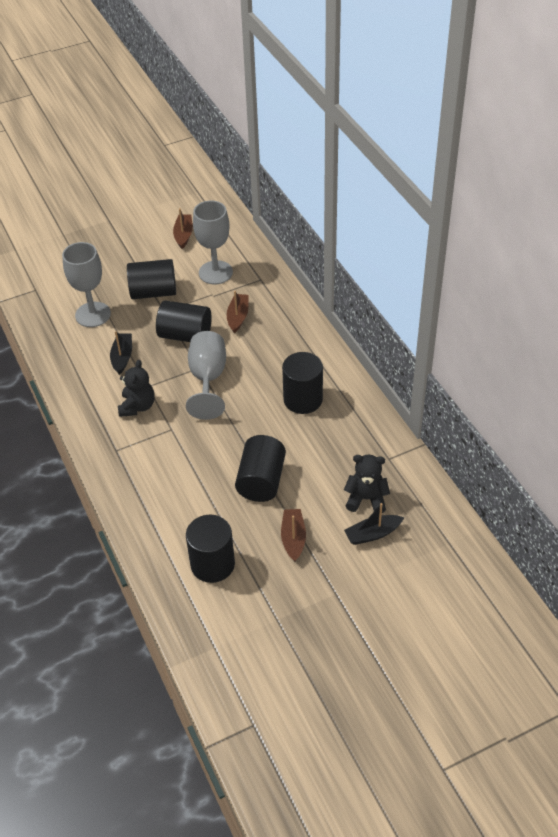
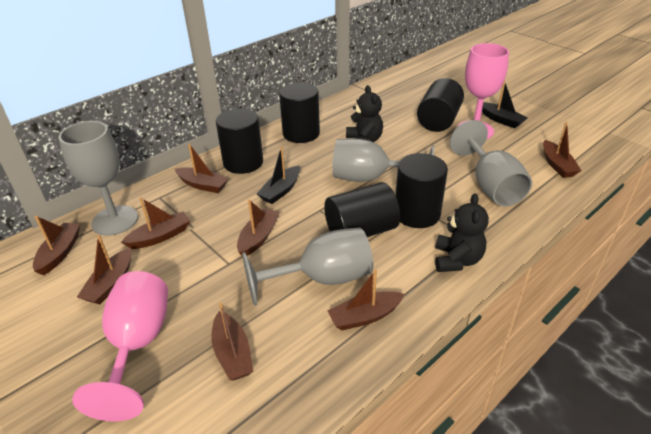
brown boat: [173,208,193,249] [227,291,249,333] [281,509,306,562] = 3 -> [33,216,80,276] [77,235,132,305] [121,197,190,249] [175,143,229,193] [211,302,253,380] [237,200,280,256] [327,269,405,330] [543,122,582,178] = 8
grey goblet: [62,242,111,327] [186,331,226,420] [193,201,233,284] = 3 -> [59,121,138,236] [242,228,373,306] [332,138,434,182] [450,120,532,207] = 4
pink goblet: none = 0 -> [72,271,168,422] [457,43,509,139] = 2

